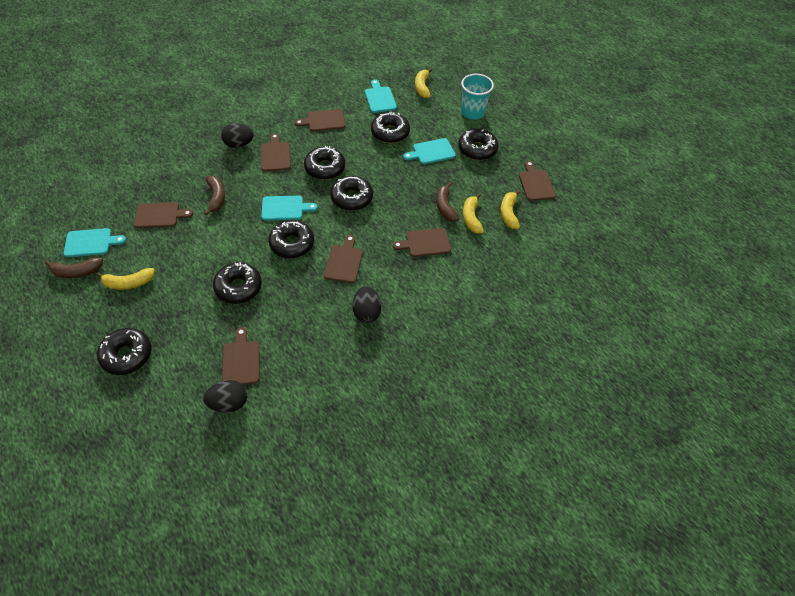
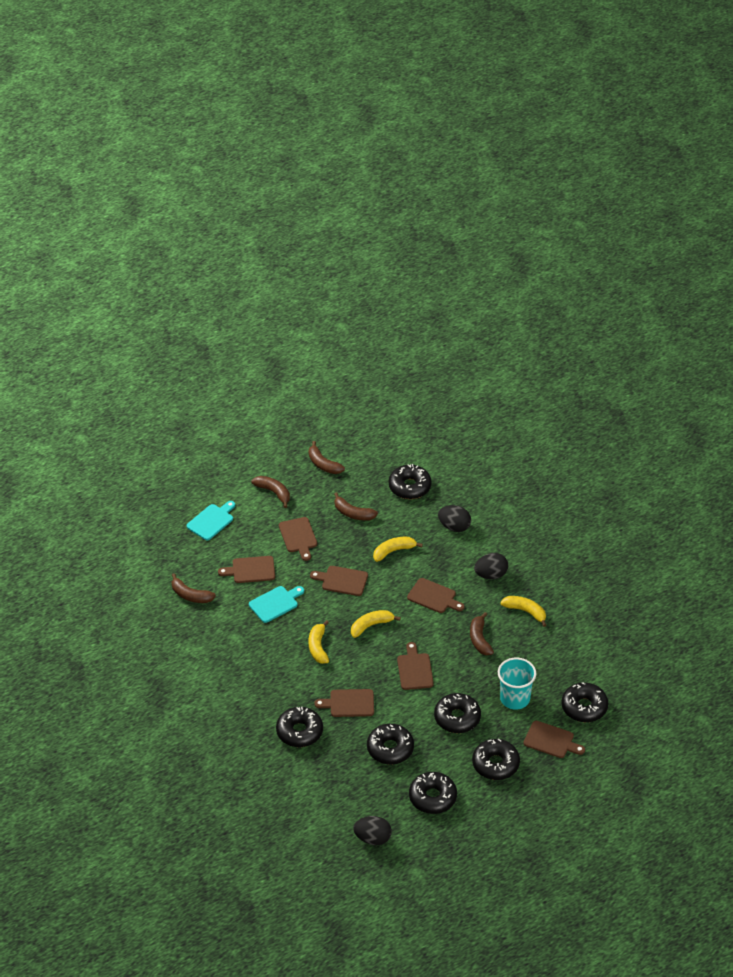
brown banana: [45,257,103,278] [204,176,225,216] [436,182,460,222] = 3 -> [172,573,216,603] [251,476,290,508] [309,441,345,474] [334,492,378,521] [470,612,494,655] = 5
turquoise cutting board: [64,228,126,257] [261,196,318,221] [365,80,397,113] [403,138,455,164] = 4 -> [187,501,235,540] [249,586,304,623] = 2

